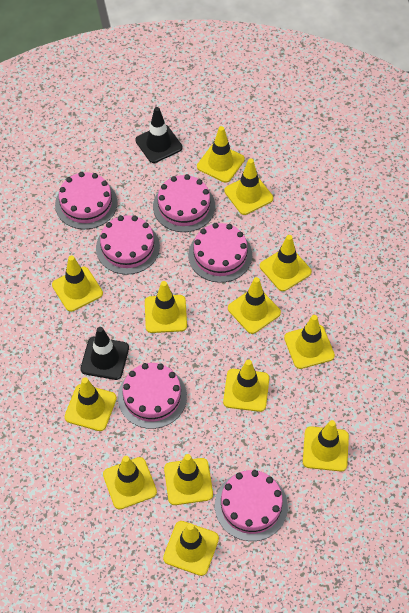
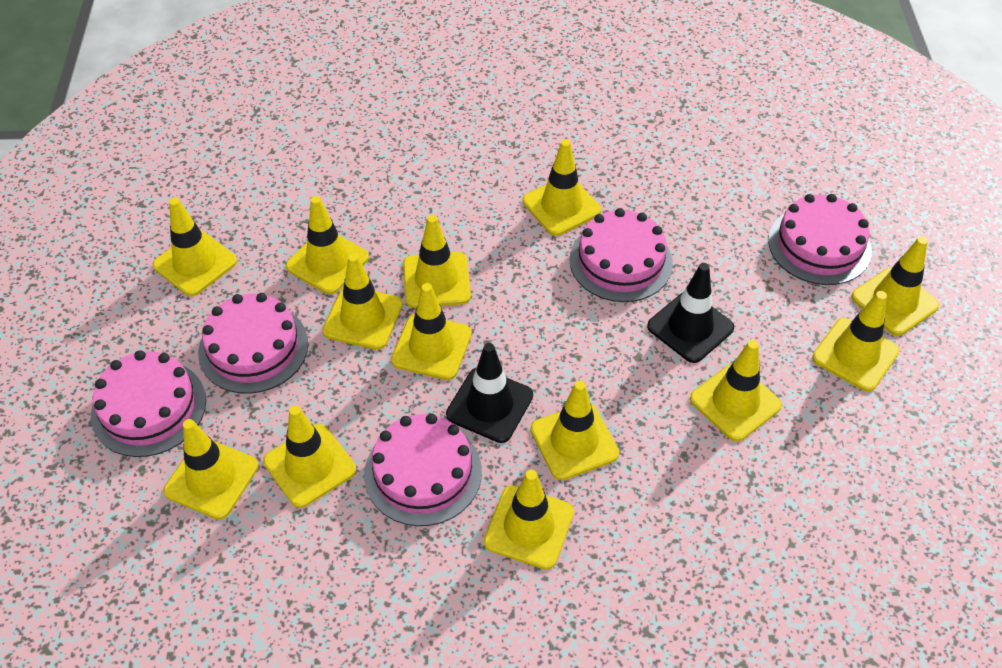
pink cake: [55,172,117,229] [96,215,160,275] [118,363,187,429] [153,174,215,232] [188,223,252,283] [215,470,288,541] = 6 -> [91,350,206,457] [198,293,308,394] [364,414,482,526] [569,208,673,302] [768,194,872,285] = 5

